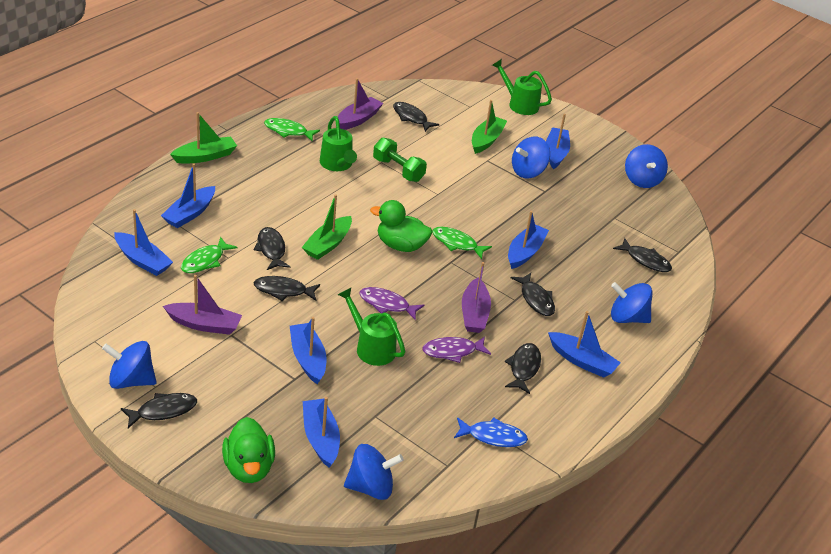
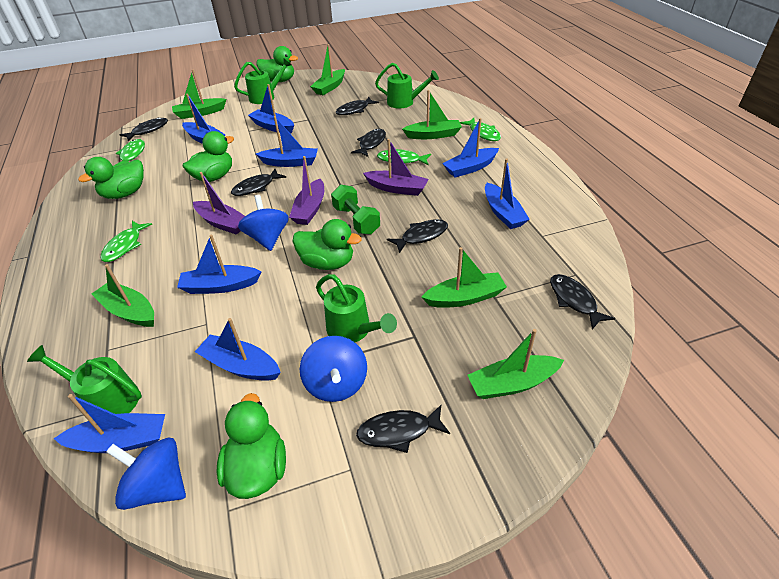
blue boat: [115,209,173,276] [161,163,215,228] [290,317,327,384] [303,397,340,467] [508,211,549,269] [546,114,570,169] [548,311,621,378] = 7 -> [54,394,165,453] [177,234,261,294] [182,94,226,144] [195,318,281,381] [248,84,294,133] [256,116,318,167] [442,118,499,178] [485,159,530,229] = 8
blue fish: [454,417,528,447] = 1 -> none = 0
blue spinning top: [102,341,157,389] [344,444,404,500] [512,137,550,178] [611,282,653,323] [625,144,668,188] = 5 -> [106,438,186,510] [238,195,289,251] [300,336,367,402] = 3
green boat: [170,112,237,164] [302,194,352,260] [472,100,507,154] = 3 -> [92,264,154,327] [172,70,226,119] [310,44,345,95] [402,90,462,139] [422,247,507,308] [467,329,564,399] = 6
green duck: [222,417,275,483] [370,200,432,252] = 2 -> [78,157,144,199] [183,131,234,182] [216,393,286,499] [256,46,298,82] [293,219,362,270] = 5
green fish: [181,237,238,273] [264,118,320,142] [432,226,492,259] = 3 -> [100,221,152,262] [114,139,145,166] [377,149,431,165] [460,118,501,141] = 4
green watering can: [320,116,357,171] [338,288,406,366] [492,59,552,115] = 3 -> [27,345,142,414] [234,59,291,104] [316,274,397,342] [375,63,439,108] = 4
purple fish: [359,287,425,321] [422,336,491,363] = 2 -> none = 0

